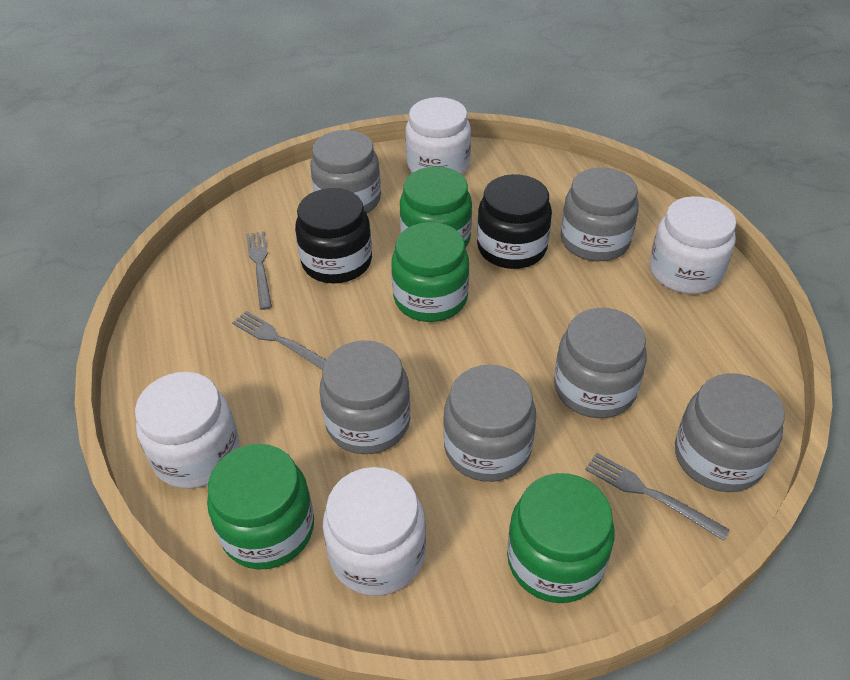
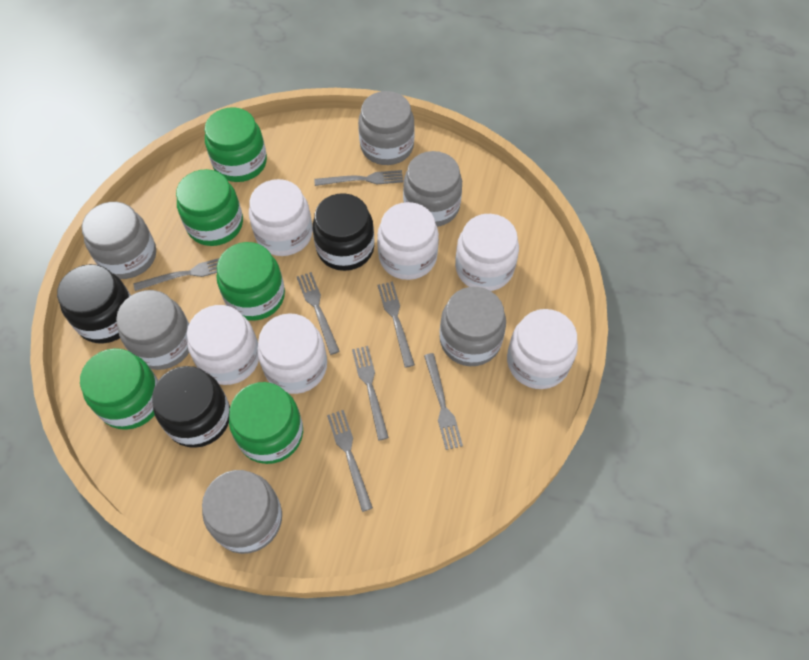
black jar: [295,188,372,283] [477,174,552,269] = 2 -> [57,264,131,343] [152,366,230,448] [312,193,375,271] = 3
green jar: [207,444,314,570] [391,222,469,322] [400,167,472,248] [507,473,615,603] = 4 -> [80,348,158,430] [176,169,243,246] [205,107,267,182] [217,242,285,321] [229,382,303,464] = 5
grey fork: [232,311,326,370] [246,231,272,310] [585,453,730,541] = 3 -> [133,258,219,291] [297,272,340,355] [314,170,403,186] [327,410,373,512] [352,346,389,440] [378,281,415,368] [424,353,463,450] = 7
white jar: [135,372,239,489] [323,467,426,596] [406,97,471,175] [650,196,736,294] = 4 -> [187,305,259,385] [249,179,313,256] [257,313,327,394] [377,202,439,280] [455,214,519,291] [507,309,578,389] = 6

